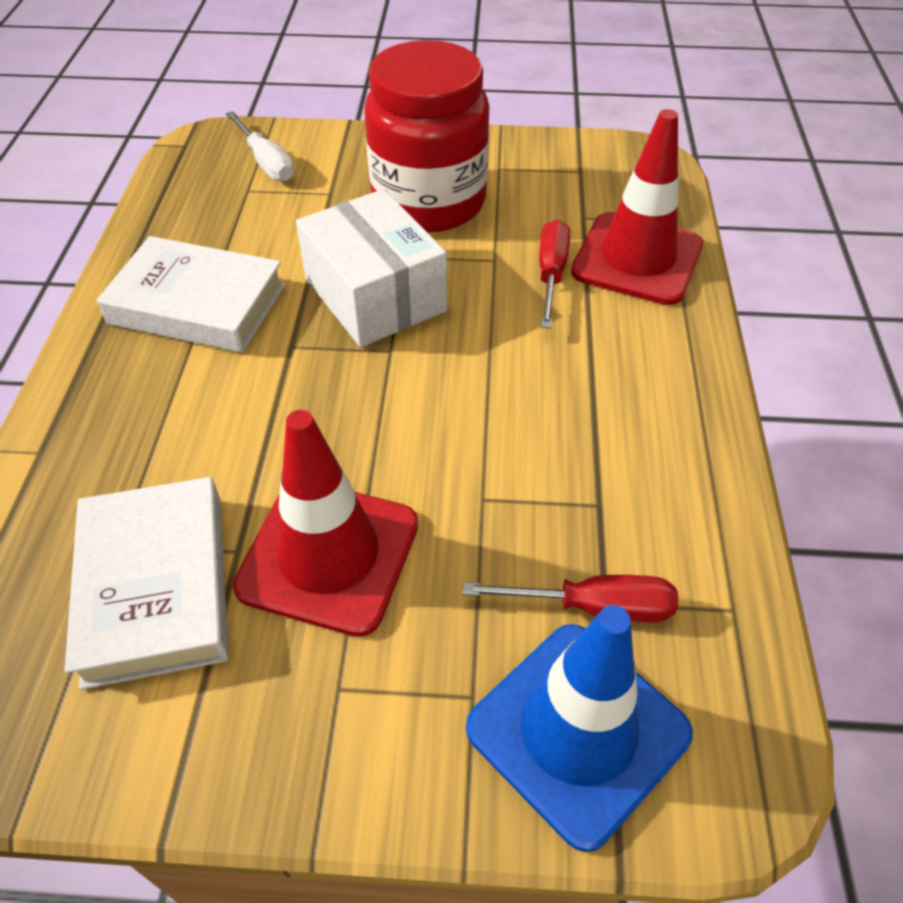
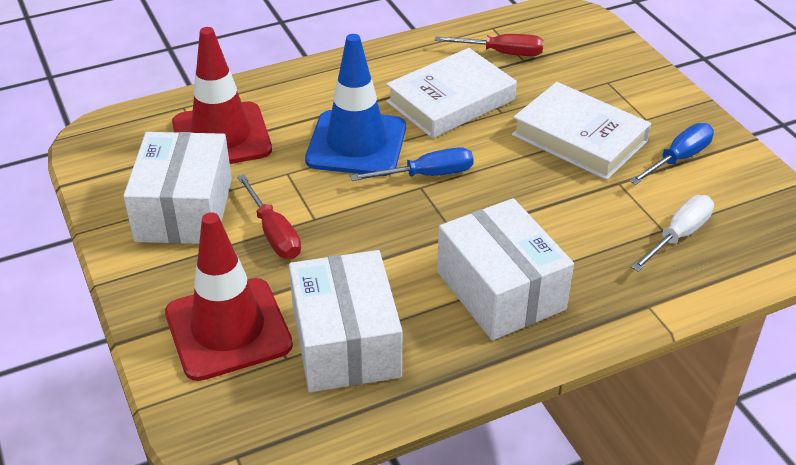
blue screwdriver: none = 0 -> [350,147,474,181] [630,123,714,185] = 2
red jar: [364,40,489,232] = 1 -> none = 0
white box: [296,189,447,347] = 1 -> [123,132,232,244] [289,250,402,392] [437,198,574,340] = 3

